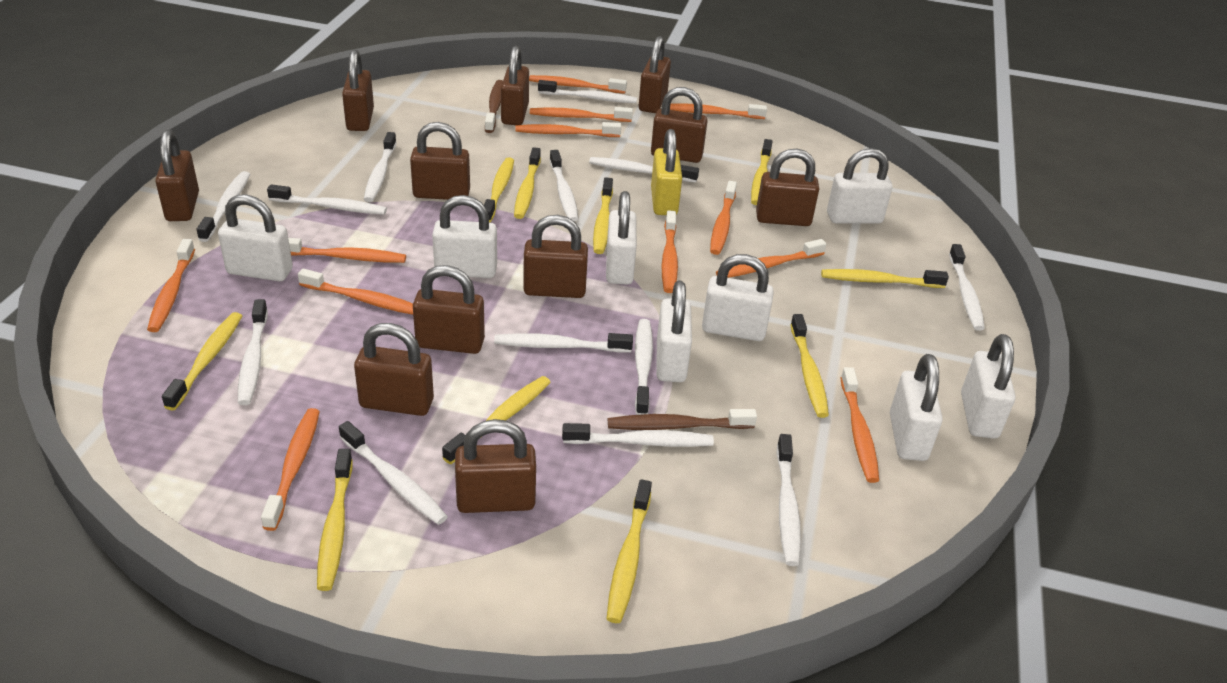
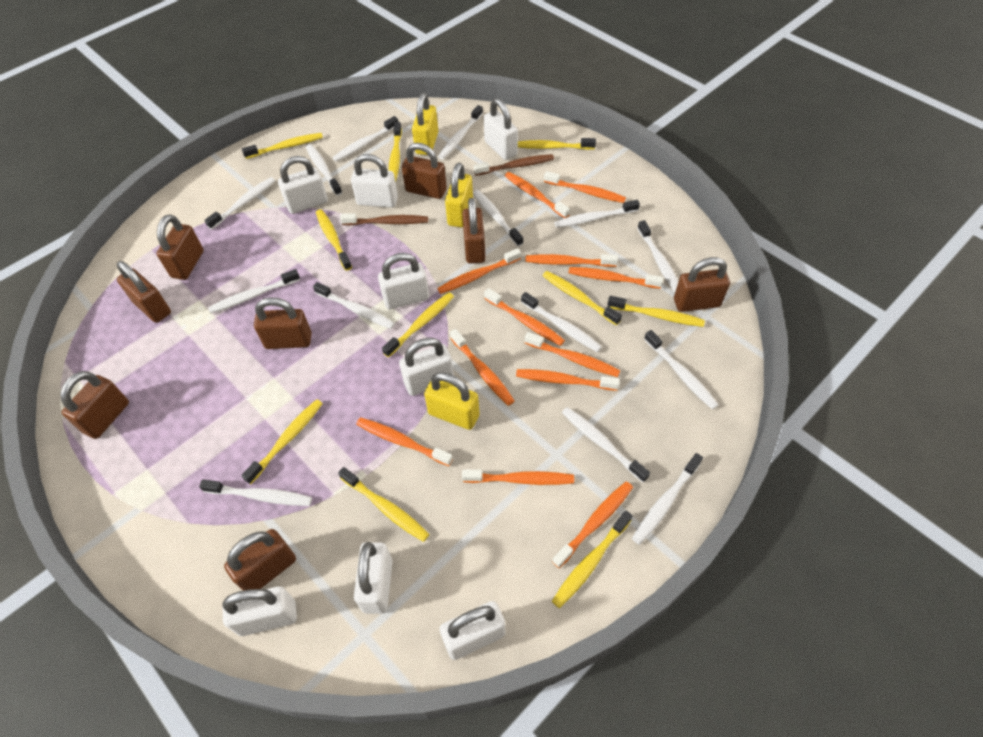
brown padlock: [155,130,199,221] [342,50,374,131] [354,323,434,416] [410,122,470,200] [413,265,485,354] [455,419,536,513] [501,46,529,125] [523,215,588,298] [639,36,671,113] [651,87,707,163] [756,149,819,226] = 11 -> [60,371,129,439] [116,261,171,323] [156,214,204,280] [224,529,296,591] [254,297,312,349] [402,143,447,199] [462,198,486,264] [674,257,730,312] = 8
white toothbrush: [196,171,250,242] [238,299,268,405] [267,184,387,215] [339,421,448,525] [364,132,397,202] [494,333,633,353] [538,80,637,103] [550,150,578,222] [562,423,714,447] [589,157,699,183] [635,319,653,415] [776,434,801,566] [949,244,985,331] = 13 -> [199,479,312,506] [204,177,275,230] [208,269,300,313] [306,144,342,196] [313,282,395,329] [332,116,398,162] [438,105,483,159] [473,190,523,247] [521,292,602,352] [554,200,640,228] [562,407,650,482] [632,453,703,545] [637,220,678,292] [644,330,719,410] = 14
yellow padlock: [651,129,682,215] = 1 -> [412,93,438,155] [424,372,480,430] [445,163,473,227] = 3

